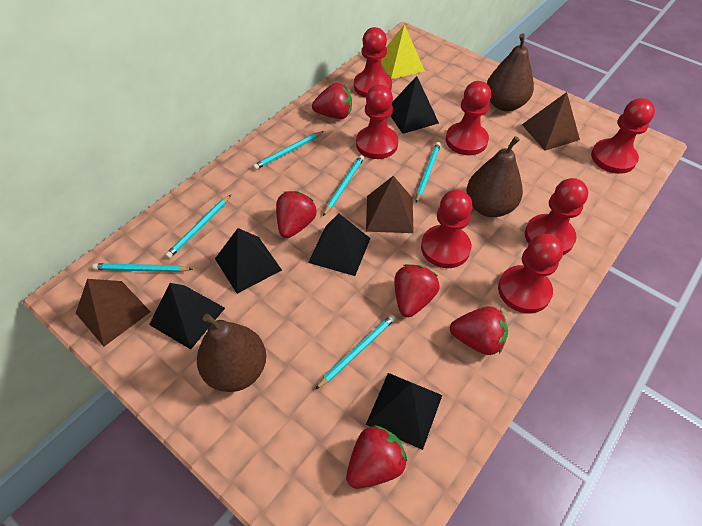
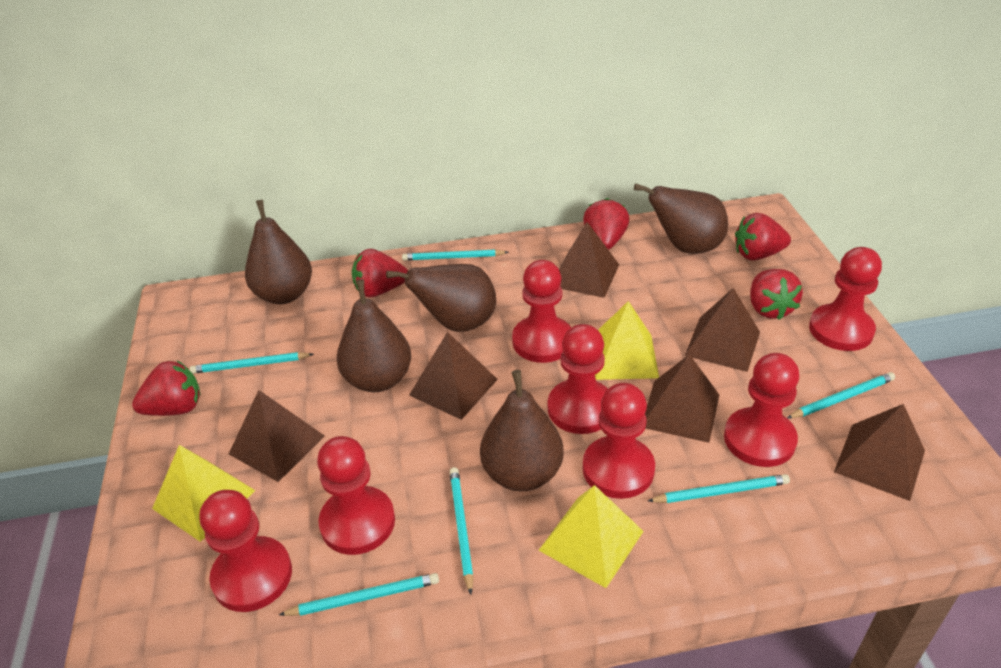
black pyramid: [149,283,225,350] [215,228,282,294] [308,213,370,276] [366,373,442,450] [391,76,439,134] = 5 -> none = 0
brown pear: [197,314,266,392] [467,136,523,217] [487,33,534,111] = 3 -> [245,200,312,304] [337,279,411,392] [386,264,496,332] [480,370,564,491] [634,183,728,254] = 5
brown pyramid: [76,279,151,346] [366,176,414,233] [522,92,580,151] = 3 -> [229,390,325,482] [409,332,498,420] [559,222,619,298] [645,354,719,443] [685,288,760,372] [834,404,925,501] = 6
yellow pyramid: [381,24,425,79] = 1 -> [152,445,256,542] [539,485,644,588] [595,301,659,380] = 3

